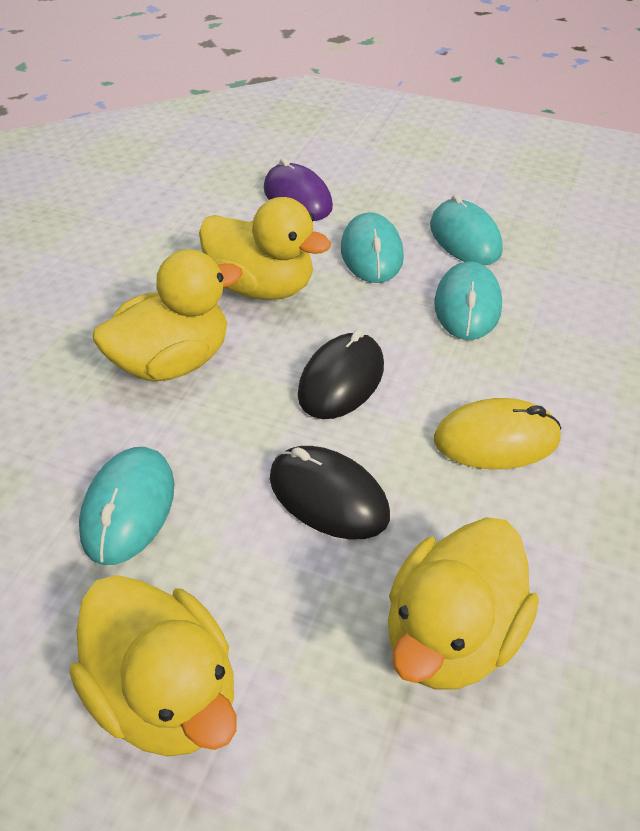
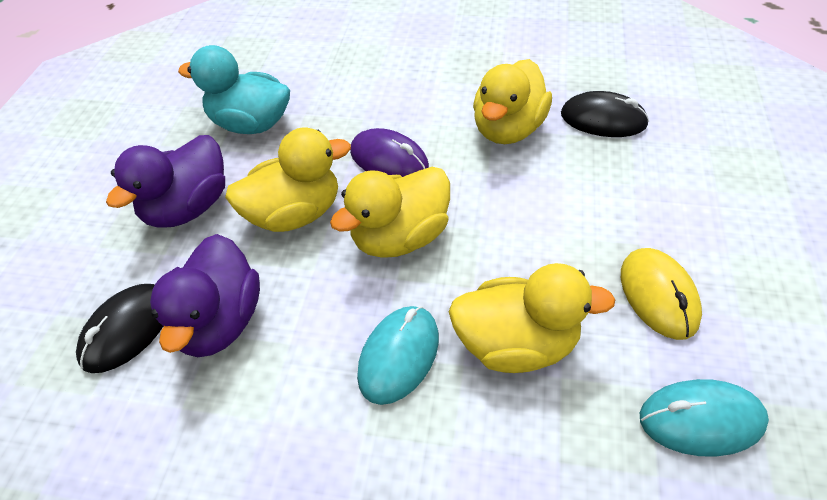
purple duck: none = 0 -> [106,135,225,228] [150,234,260,357] = 2
turquoise duck: none = 0 -> [178,45,290,134] = 1
turquoise mouse: [79,447,175,565] [341,212,404,283] [430,194,503,265] [434,261,502,340] = 4 -> [357,306,439,405] [640,379,769,457] = 2

